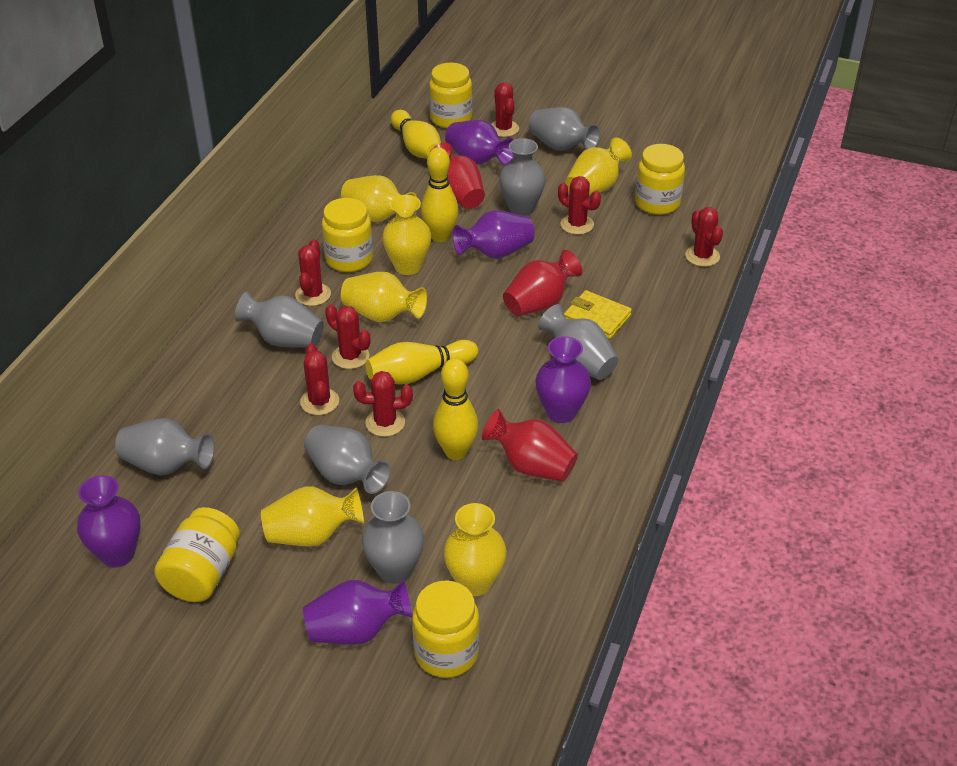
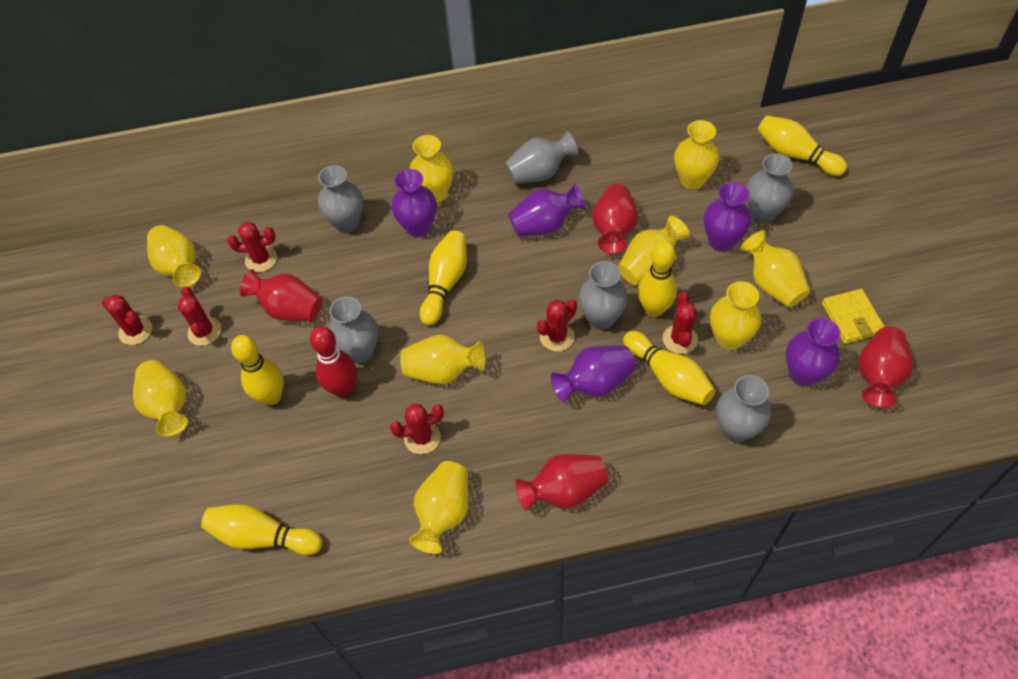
grey vase: [115,418,215,476] [235,291,324,348] [304,425,391,494] [362,491,424,584] [499,138,546,216] [529,107,600,151] [538,304,618,380] = 7 -> [318,165,363,233] [329,296,378,363] [505,131,578,184] [578,261,628,330] [716,375,771,442] [746,153,793,223] = 6
red bowling pin: none = 0 -> [310,326,357,397] = 1
red cactus: [295,239,331,306] [300,344,339,415] [325,304,370,369] [353,371,413,437] [491,82,519,137] [558,176,601,235] [685,207,723,267] = 7 -> [102,295,152,345] [177,287,221,346] [227,222,277,272] [390,404,444,454] [537,299,577,352] [663,292,698,354] = 6
red vase: [429,143,485,209] [482,409,578,482] [503,250,582,316] = 3 -> [240,269,322,322] [515,454,608,511] [592,184,638,254] [858,326,913,408] = 4
yellow bowling pin: [366,340,478,384] [391,110,441,159] [421,147,459,242] [433,358,478,460] = 4 -> [201,504,323,555] [231,335,284,405] [420,230,467,326] [623,331,716,405] [638,241,677,317] [757,115,847,176] = 6
yellow jar: [154,507,240,602] [322,198,373,272] [412,580,480,678] [429,63,472,128] [635,144,685,215] = 5 -> none = 0
yellow vase: [261,486,364,546] [341,175,417,222] [341,272,427,322] [382,195,431,275] [444,503,507,596] [565,137,632,196] = 6 -> [133,360,188,437] [147,225,201,288] [400,335,485,384] [409,461,468,554] [410,135,453,203] [618,216,690,285] [674,120,719,190] [710,281,761,350] [740,230,810,307] = 9

